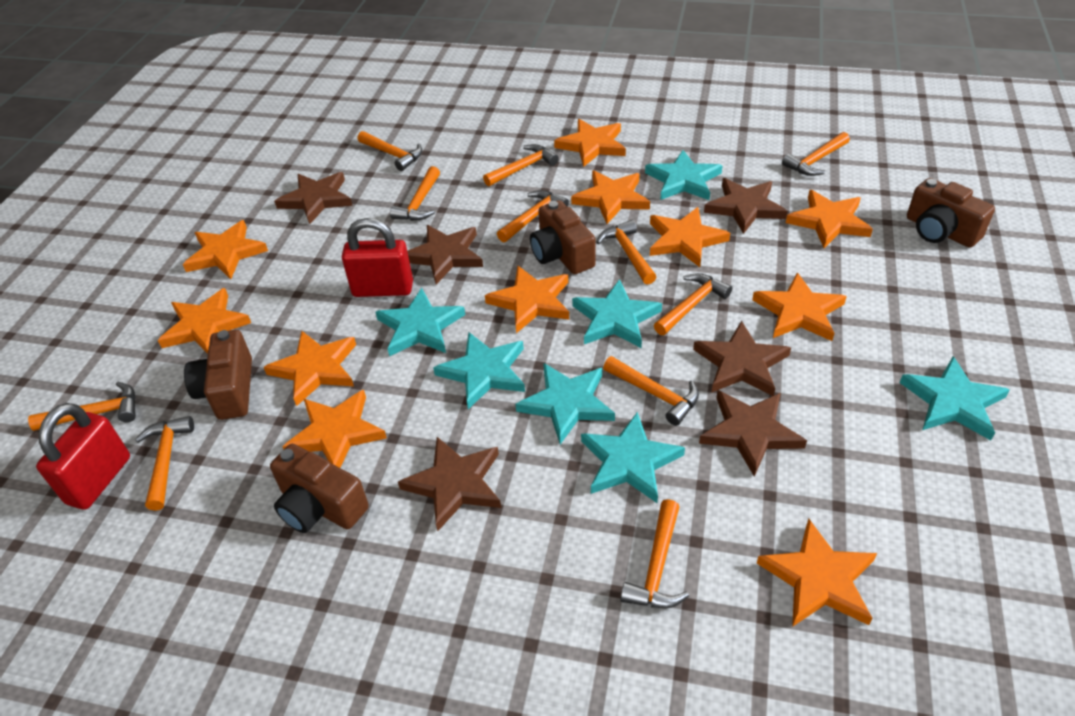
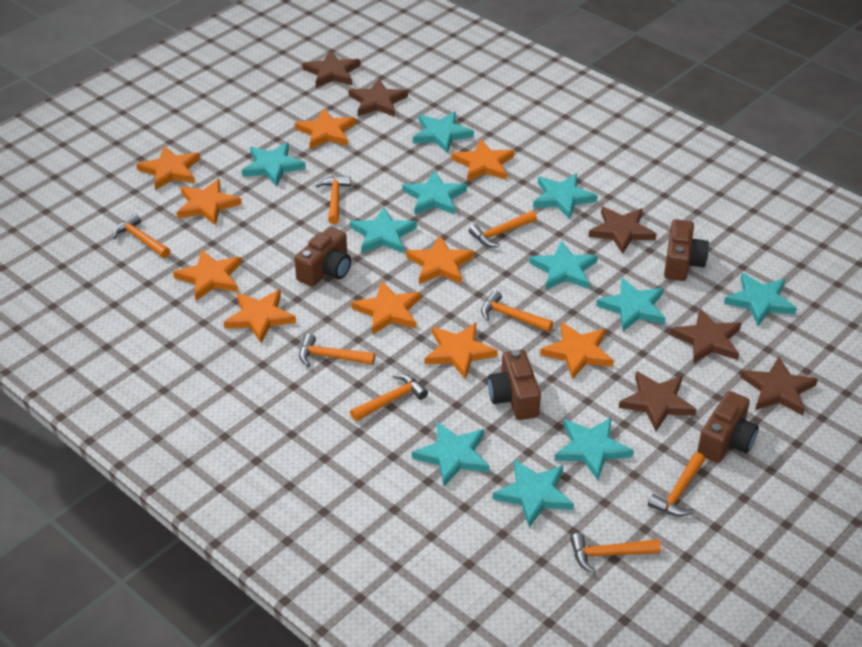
orange hammer: [28,382,136,431] [135,416,194,511] [357,131,422,171] [390,166,440,221] [483,144,559,186] [497,190,569,242] [596,220,656,285] [603,356,699,426] [620,499,689,608] [654,273,732,335] [782,132,850,176] = 11 -> [113,213,171,258] [299,334,375,367] [315,176,351,224] [350,374,428,421] [469,211,537,247] [481,290,553,332] [570,533,661,573] [648,452,705,517] = 8
orange star: [158,288,251,354] [183,220,268,279] [264,331,356,406] [282,390,387,468] [485,266,569,333] [554,119,626,167] [571,170,650,224] [650,207,730,267] [752,273,847,341] [757,519,877,627] [786,190,873,248] = 11 -> [136,146,200,190] [173,250,242,301] [177,179,242,226] [224,290,296,343] [295,108,356,149] [351,281,421,334] [406,236,474,284] [425,323,498,380] [452,139,514,182] [540,322,614,380] = 10
red padlock: [36,403,130,510] [342,218,413,297] = 2 -> none = 0
turquoise star: [375,288,465,356] [433,332,525,409] [516,363,615,444] [572,279,662,348] [581,412,685,503] [645,150,723,200] [900,356,1010,440] = 7 -> [242,142,306,186] [350,207,417,253] [402,171,467,215] [412,422,489,486] [413,111,474,153] [493,459,574,528] [529,240,598,290] [533,174,598,219] [555,417,634,480] [596,278,666,331] [724,273,797,326] = 11

